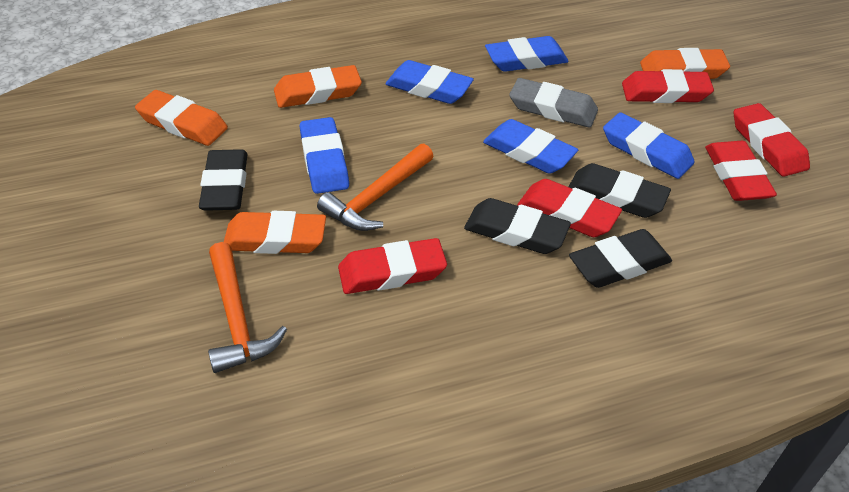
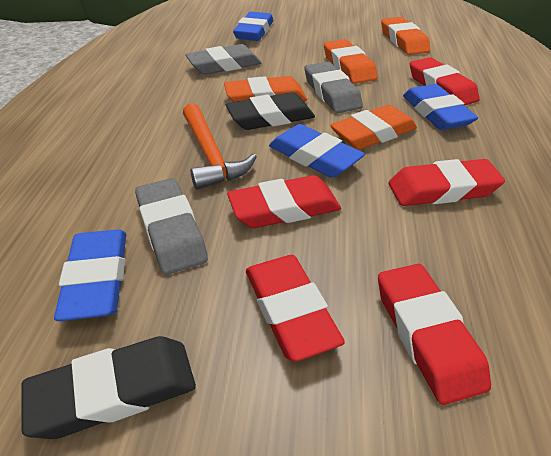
black eraser: [199,149,248,211] [464,198,571,254] [568,163,671,218] [569,229,672,288] = 4 -> [22,336,196,439] [226,92,315,130] = 2
blue eraser: [300,117,349,194] [386,60,474,104] [483,119,578,174] [485,36,569,72] [603,112,695,179] = 5 -> [54,229,126,321] [233,12,273,41] [269,124,365,178] [403,84,478,130] = 4
grey eraser: [509,78,598,128] = 1 -> [135,178,208,275] [185,44,261,75] [304,62,363,113] = 3
orange hammer: [208,242,287,373] [317,144,434,231] = 2 -> [183,103,257,190] = 1

